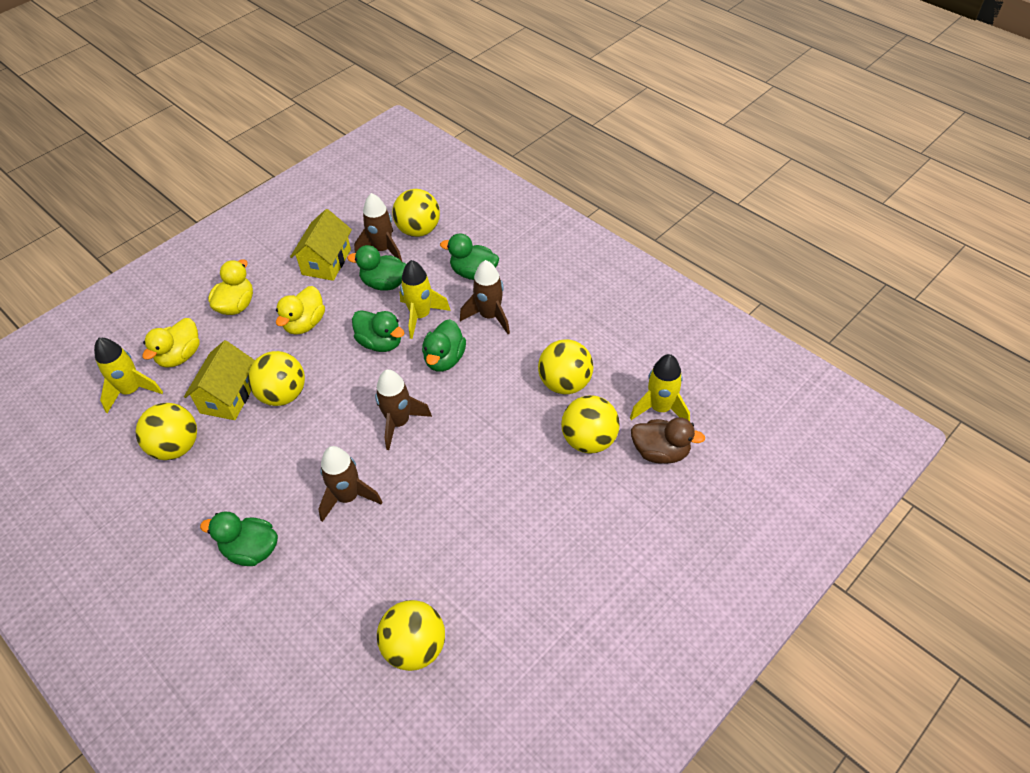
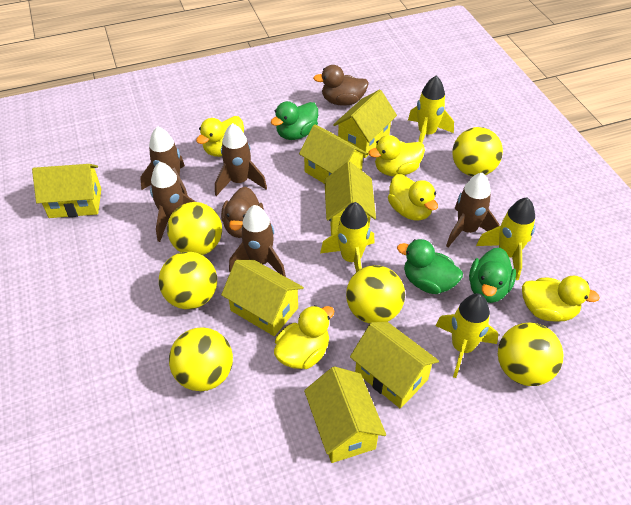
brown duck: [631,417,705,464] = 1 -> [221,187,264,238] [313,65,369,106] = 2
brown rocket: [318,446,382,522] [354,193,402,262] [375,369,432,450] [460,260,510,334] = 4 -> [140,126,188,196] [150,162,196,242] [215,123,267,196] [229,205,286,277] [446,173,500,247] = 5
green duck: [200,512,278,566] [347,245,406,291] [352,310,404,352] [422,319,466,372] [440,233,499,280] = 5 -> [271,101,318,140] [397,239,463,294] [469,248,516,303] = 3
yellow duck: [142,318,200,367] [208,259,253,315] [276,286,325,335] = 3 -> [196,116,244,157] [274,305,334,369] [368,135,425,176] [388,174,438,221] [522,276,600,322] = 5
yellow house: [184,340,255,420] [290,209,352,281] = 2 -> [32,164,101,218] [221,260,304,336] [299,124,368,184] [304,366,386,463] [324,162,376,236] [333,90,397,158] [350,322,439,409] = 7
yellow rocket: [94,338,163,413] [400,260,451,339] [630,354,690,421] = 3 -> [320,202,375,272] [408,76,454,143] [436,293,498,378] [476,197,535,280] = 4

